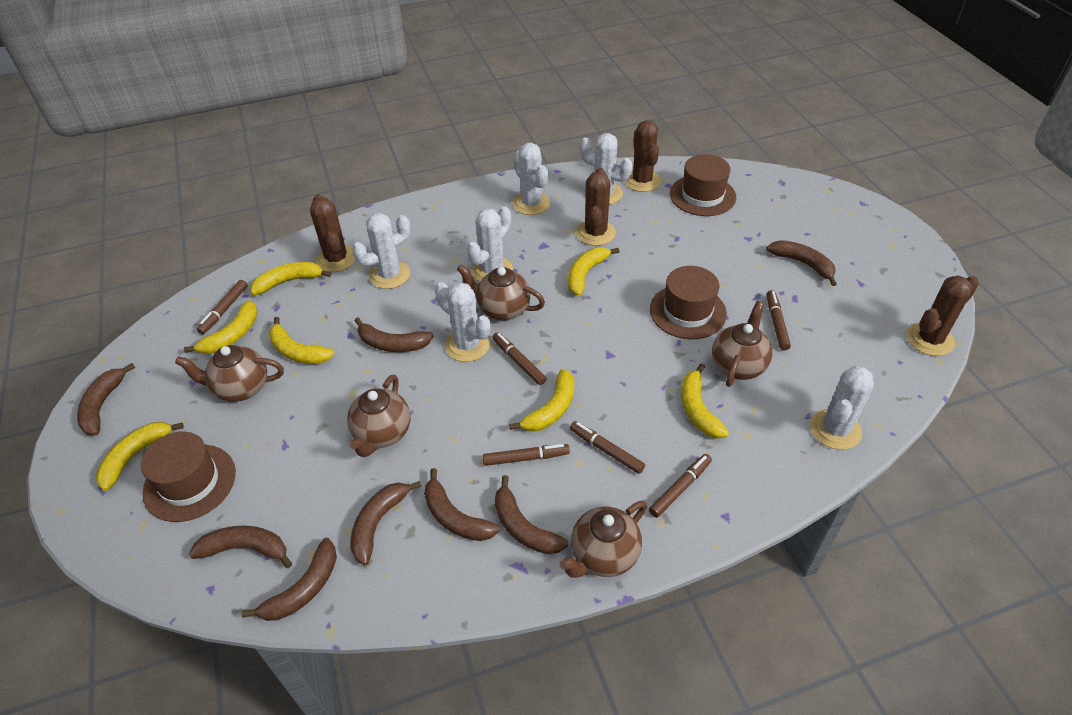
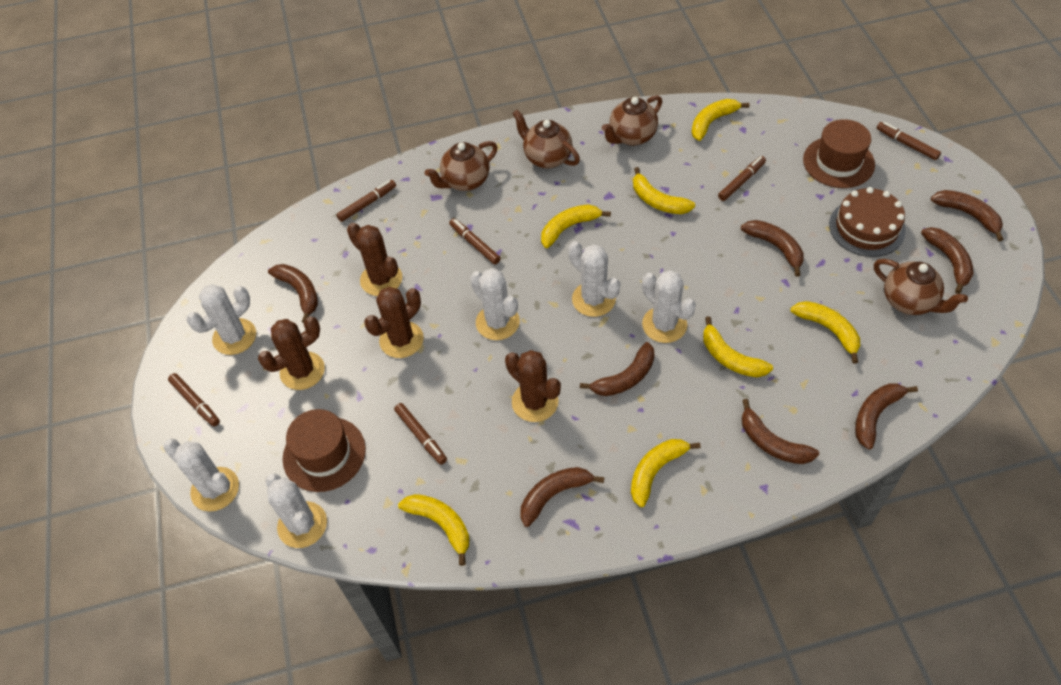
brown cake: none = 0 -> [829,187,906,257] = 1
brown hat: [141,431,236,522] [650,266,727,339] [670,154,736,216] = 3 -> [282,409,366,492] [803,119,875,188] = 2
brown teapot: [175,345,284,402] [347,375,410,457] [457,265,545,320] [559,501,647,578] [712,301,772,387] = 5 -> [424,141,498,191] [512,110,580,168] [602,95,662,146] [874,259,968,315] = 4

